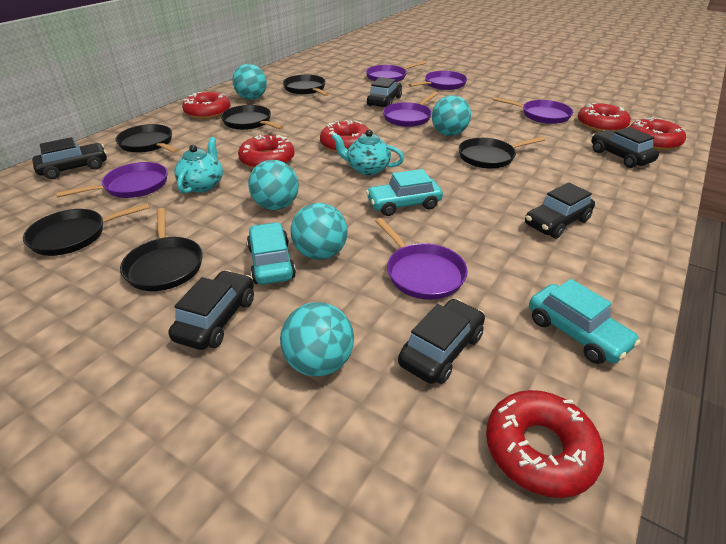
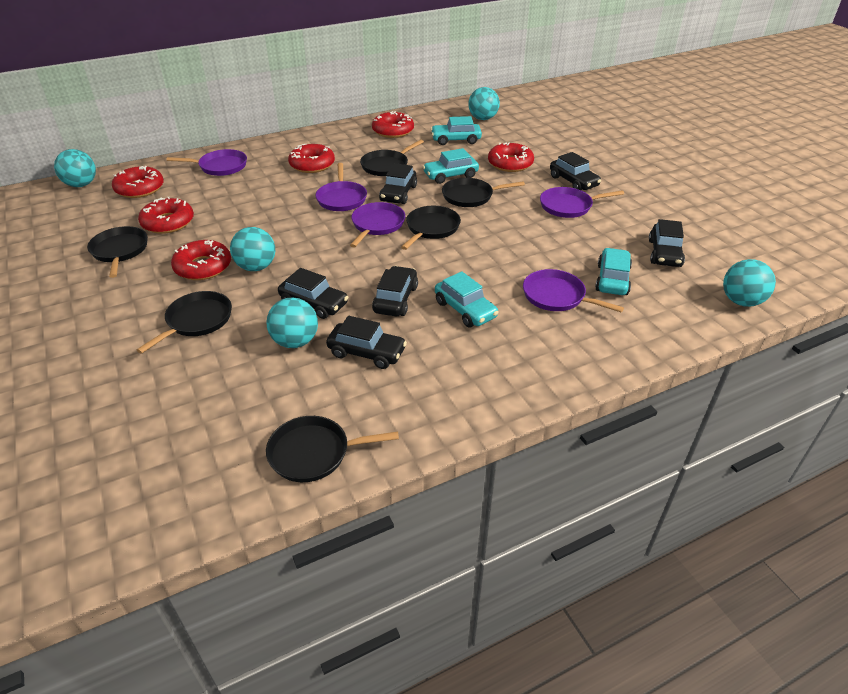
purple pan: [56,162,168,198] [366,61,426,82] [375,218,468,300] [383,92,438,127] [408,71,467,90] [493,97,573,124] = 6 -> [166,149,247,176] [315,163,367,211] [350,202,405,247] [523,269,624,312] [540,187,624,218] = 5
turquoise car: [247,222,296,285] [366,169,443,216] [529,279,640,364] = 3 -> [423,148,479,184] [431,116,482,145] [435,271,499,327] [595,248,632,295] = 4
turquoise teapot: [174,137,223,194] [332,130,404,175] = 2 -> none = 0

